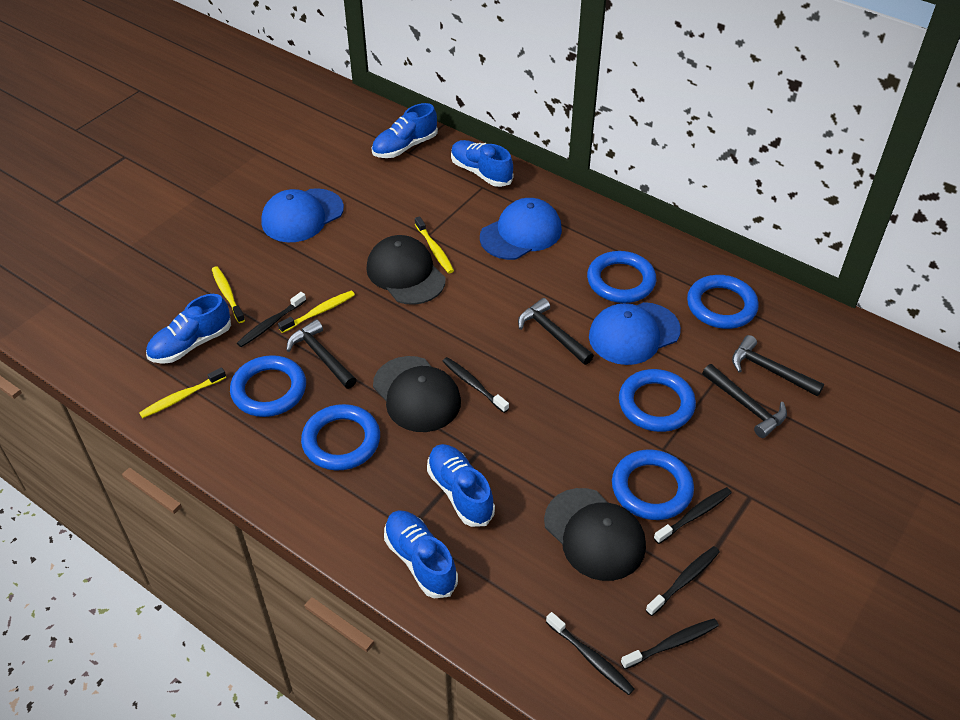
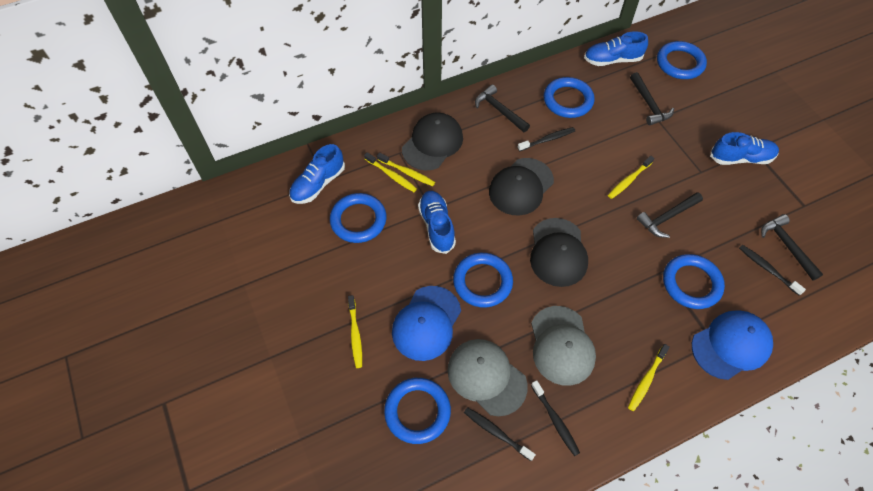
black toothbrush: [237,292,306,347] [442,357,509,413] [546,612,635,695] [621,618,719,669] [646,546,720,616] [654,487,732,544] = 6 -> [464,407,536,461] [517,127,575,151] [531,380,580,456] [739,245,806,295] = 4
blue cap: [261,188,344,242] [480,198,562,260] [589,302,681,365] = 3 -> [392,286,461,361] [692,310,773,380] = 2
blue shoe: [146,294,231,364] [372,103,438,158] [384,510,458,598] [427,444,495,527] [451,140,514,187] = 5 -> [289,144,345,204] [418,191,456,254] [584,31,648,66] [710,132,779,165] = 4
grey cap: none = 0 -> [447,339,528,416] [531,306,596,386] = 2
yellow toothbrush: [139,367,226,418] [212,266,245,323] [278,290,355,333] [415,216,454,273] = 4 -> [348,295,362,368] [364,152,417,192] [377,153,435,186] [608,156,655,199] [628,344,670,411] = 5

